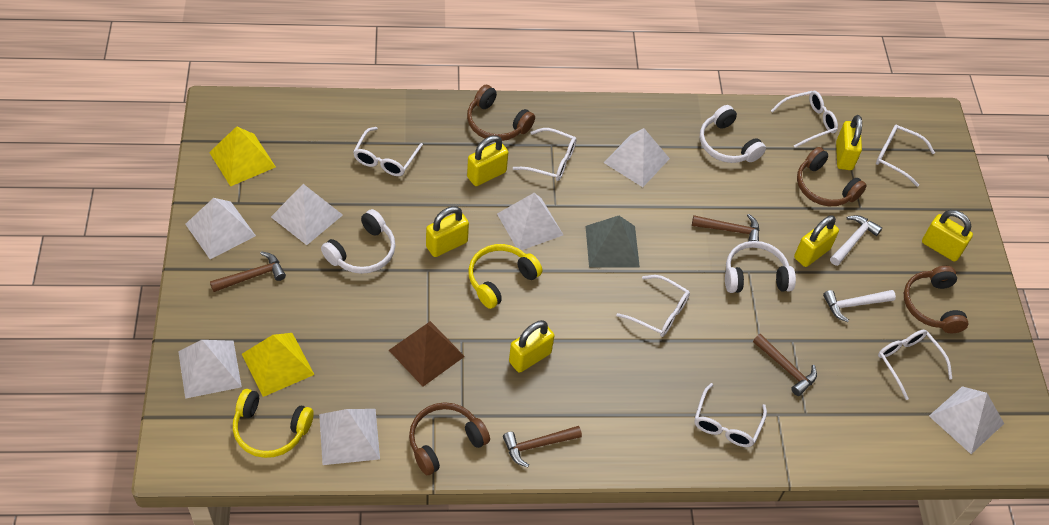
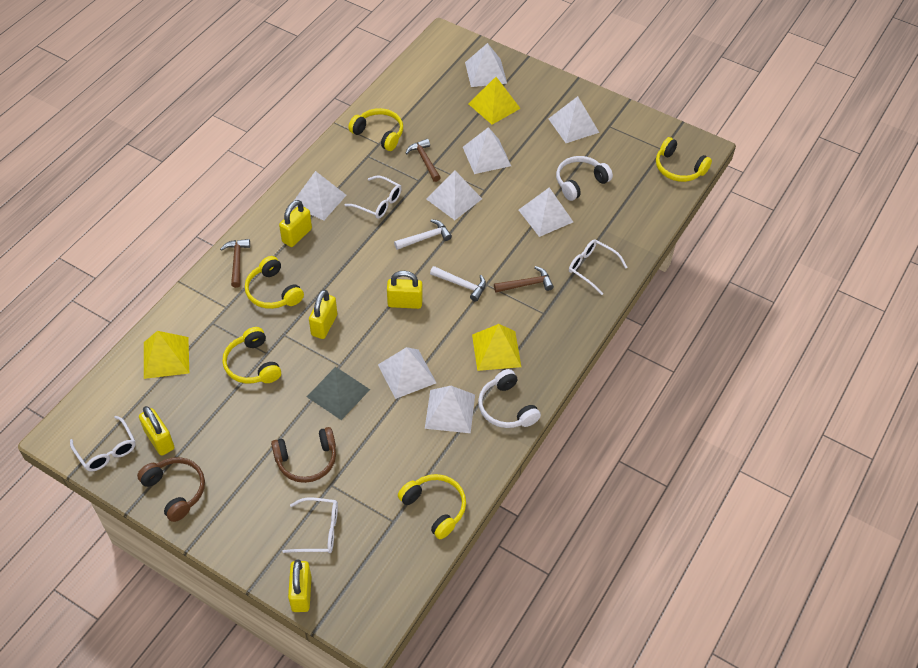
brown hammer: [210,251,286,292] [503,426,582,467] [692,214,760,242] [753,334,817,396] = 4 -> [220,239,250,288] [405,139,441,182] [494,266,554,292] = 3
brown headphones: [409,402,490,475] [467,85,535,141] [797,147,867,206] [904,266,968,333] = 4 -> [137,457,205,522] [271,427,336,483] = 2
brown pyramid: [389,321,465,387] = 1 -> none = 0
white glasses: [353,127,423,176] [513,128,577,181] [616,275,690,337] [694,383,767,447] [771,91,838,148] [876,125,935,187] [878,330,952,400] = 7 -> [70,416,136,472] [282,498,338,553] [345,175,402,219] [569,239,627,295] = 4
white headphones: [321,209,396,274] [700,105,766,163] [725,241,796,293] = 3 -> [478,369,541,428] [556,156,613,201] = 2
white pyramid: [178,340,242,399] [185,198,256,259] [271,184,343,245] [319,409,380,465] [497,193,563,250] [604,128,670,187] [929,386,1004,454] = 7 -> [294,171,346,221] [378,347,436,399] [425,386,475,433] [426,170,482,220] [463,127,511,174] [465,43,507,87] [519,187,573,237] [548,96,599,143] = 8
yellow headphones: [233,389,314,458] [468,244,542,309] = 2 -> [222,327,281,383] [245,256,304,309] [348,108,403,151] [398,474,466,539] [656,137,712,182] = 5
yellow padlock: [426,206,469,257] [467,135,508,186] [509,320,554,373] [794,215,839,267] [836,115,862,170] [922,210,973,261] = 6 -> [139,406,174,456] [279,200,312,247] [288,559,312,612] [309,290,337,339] [387,271,423,309] = 5
yellow pyramid: [209,126,276,187] [242,333,315,397] = 2 -> [144,331,189,379] [468,77,521,125] [472,324,521,371] = 3

